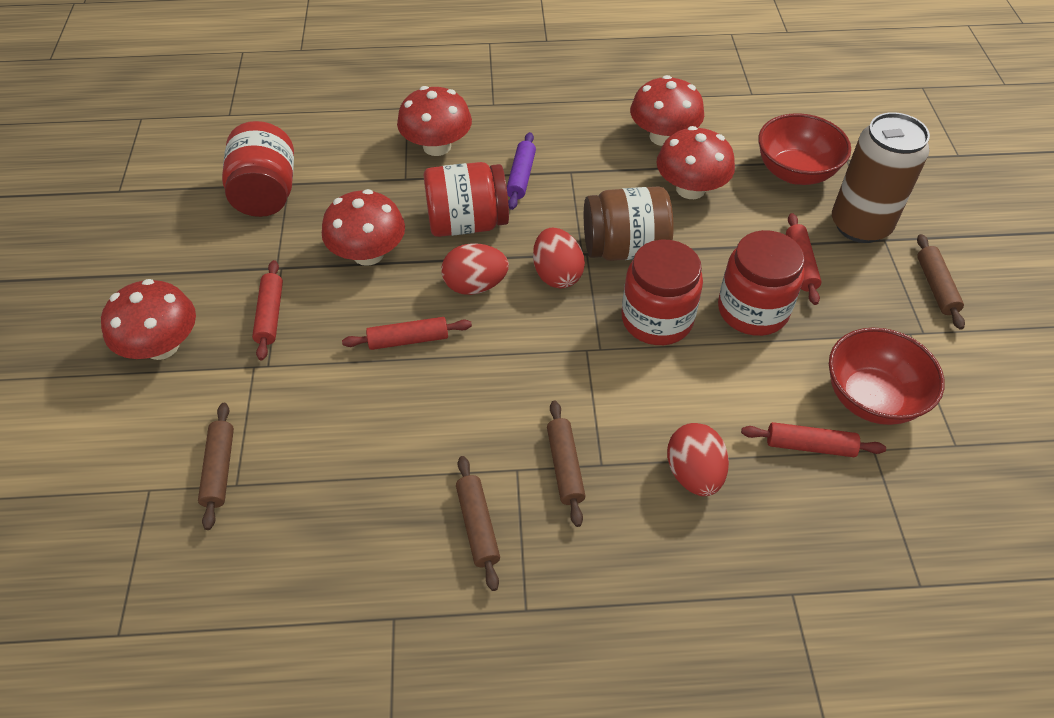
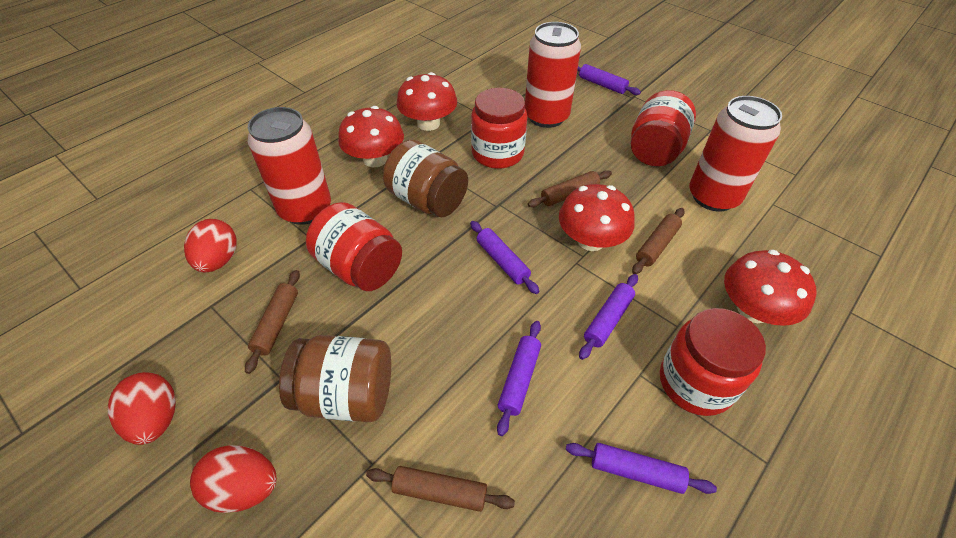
brown can: [832,112,930,243] = 1 -> none = 0
brown jar: [584,186,674,261] = 1 -> [279,335,391,422] [383,139,468,217] = 2
purple rolling pin: [507,132,536,210] = 1 -> [470,221,539,294] [497,321,541,436] [566,443,717,494] [577,64,641,95] [579,274,638,360] = 5
red bowl: [758,113,851,185] [829,327,945,425] = 2 -> none = 0
red can: none = 0 -> [247,107,331,225] [525,22,581,128] [689,96,782,212] = 3
red mushroom: [101,279,196,360] [322,189,405,266] [397,86,472,156] [630,75,704,146] [656,126,735,199] = 5 -> [338,106,404,167] [397,72,457,131] [559,184,635,251] [724,250,817,326] = 4
red rolling pin: [252,260,283,361] [342,317,472,350] [741,422,886,457] [786,213,822,305] = 4 -> none = 0

